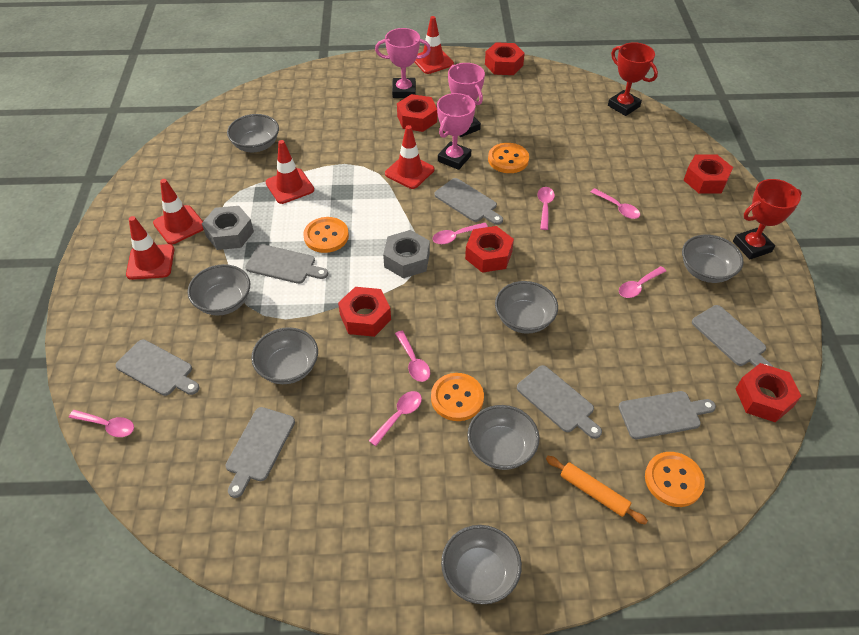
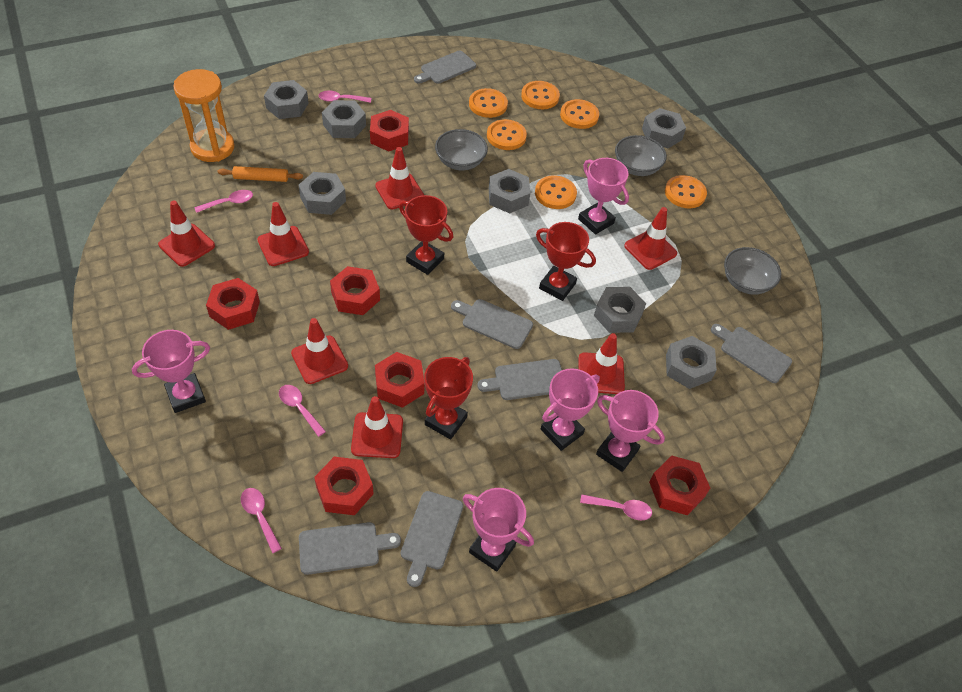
grey bowl: [187,264,250,316] [227,114,279,152] [251,327,318,384] [441,525,522,604] [467,405,539,470] [495,281,558,334] [682,235,744,283] = 7 -> [435,129,488,170] [615,135,667,176] [724,247,781,295] = 3
grey cutting board: [115,339,200,396] [226,407,295,498] [245,244,328,284] [434,178,503,225] [517,365,602,439] [619,391,716,439] [692,305,773,367] = 7 -> [299,522,401,575] [401,491,463,587] [414,51,476,84] [451,299,533,349] [478,359,562,400] [711,324,792,383] = 6
grey nut: [202,206,254,250] [383,230,430,278] = 2 -> [264,80,309,119] [299,172,346,215] [322,100,366,138] [489,169,530,213] [594,287,646,333] [642,108,686,148] [666,336,717,389] = 7
orange button: [303,217,349,253] [431,373,484,421] [488,143,529,173] [645,452,705,507] = 4 -> [469,88,508,118] [487,119,527,150] [521,81,560,109] [535,175,577,209] [560,99,599,129] [665,175,707,208] = 6
orange hourglass: none = 0 -> [173,69,235,162] = 1
pink spoon: [69,410,134,437] [369,391,422,446] [395,331,430,382] [433,223,488,244] [537,187,555,230] [591,188,640,219] [619,266,666,298] = 7 -> [194,190,253,213] [241,488,282,553] [279,385,326,437] [318,91,371,103] [580,495,652,520] = 5
pink trophy: [375,28,431,98] [437,93,475,170] [448,63,485,137] = 3 -> [132,330,210,413] [463,488,534,572] [541,368,600,451] [578,158,629,234] [596,390,665,472] = 5
red traffic cone: [126,216,174,280] [153,179,204,245] [266,140,314,204] [385,125,435,189] [415,16,454,74] = 5 -> [158,200,215,267] [258,202,309,266] [291,318,348,384] [351,396,403,458] [375,147,424,210] [578,333,625,394] [624,207,677,270] = 7
red trophy: [608,42,658,116] [733,179,802,259] = 2 -> [399,195,453,275] [424,357,473,440] [536,222,596,301] = 3

